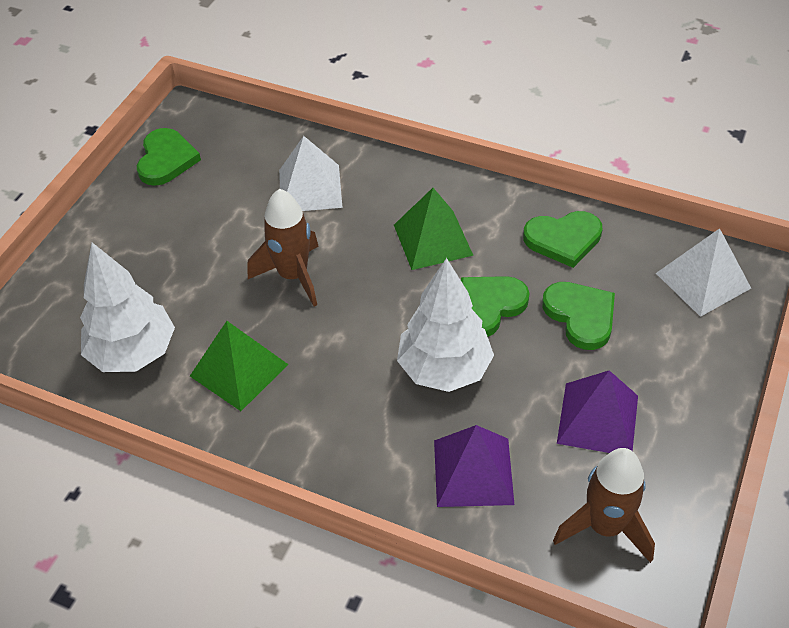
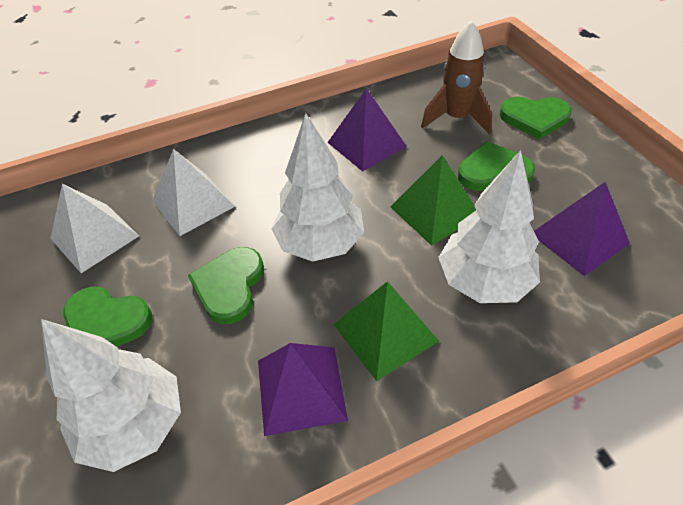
brown rocket: [248,189,319,306] [553,448,655,563] = 2 -> [421,20,492,134] = 1
purple pyramid: [434,425,514,507] [557,370,638,453] = 2 -> [258,343,348,436] [328,88,407,172] [534,182,630,276] = 3
white tree: [80,243,175,372] [397,258,494,392] = 2 -> [41,319,181,472] [271,113,364,262] [438,150,540,303] = 3

